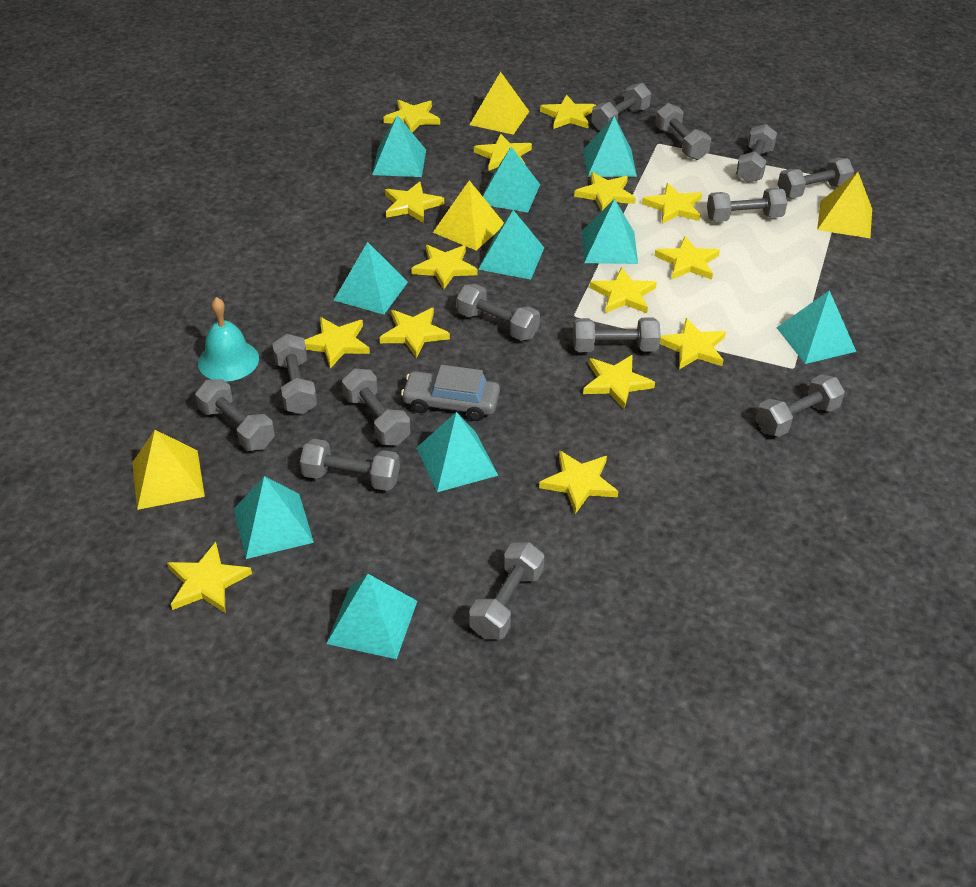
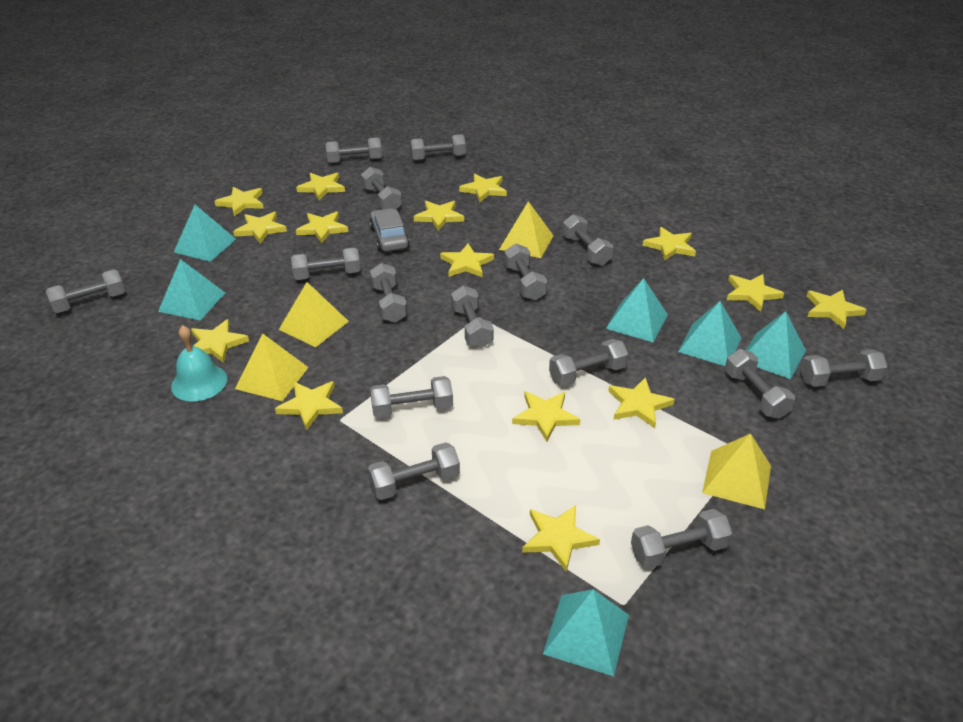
grey dumbbell: [195,379,275,451] [272,334,317,414] [300,439,400,491] [342,368,411,445] [457,284,540,341] [469,542,544,640] [573,318,661,352] [591,83,651,131] [655,103,711,160] [707,188,787,222] [736,124,777,183] [756,374,845,437] [777,158,854,198] = 13 -> [46,269,125,313] [291,247,361,280] [325,138,382,163] [361,167,402,210] [368,442,460,500] [370,263,407,323] [370,376,453,418] [410,134,466,160] [451,286,494,348] [504,244,547,301] [549,339,628,386] [562,214,613,266] [631,509,732,568] [725,349,795,419] [800,350,887,387] = 15
turquoise pyramid: [234,476,314,559] [326,574,417,659] [333,242,408,315] [372,115,426,177] [417,412,499,492] [478,210,544,280] [483,147,540,213] [582,199,638,264] [583,116,637,177] [776,290,856,364] = 10 -> [158,259,225,321] [174,205,236,262] [543,589,629,676] [606,278,668,342] [678,301,741,366] [746,311,806,379] = 6

